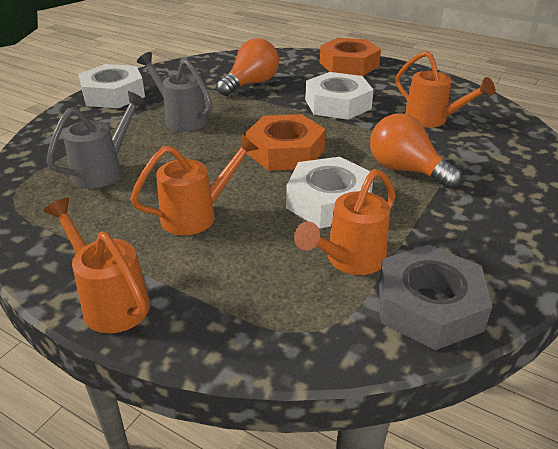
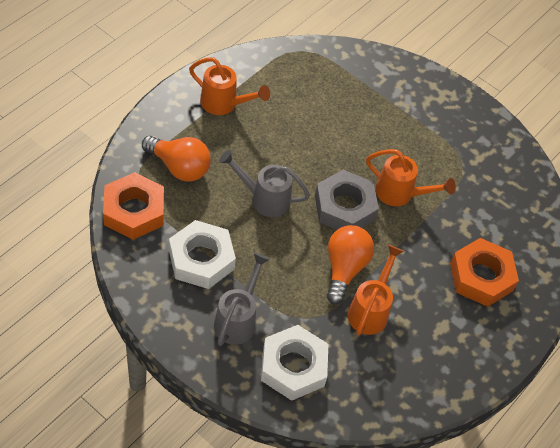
orange watering can: [43,198,150,333] [130,134,259,235] [294,169,396,275] [395,51,495,128] = 4 -> [189,57,270,115] [348,245,404,335] [366,149,456,206] = 3
white nut: [78,64,145,108] [286,157,373,228] [305,72,374,120] = 3 -> [169,220,236,289] [261,325,328,401] = 2

